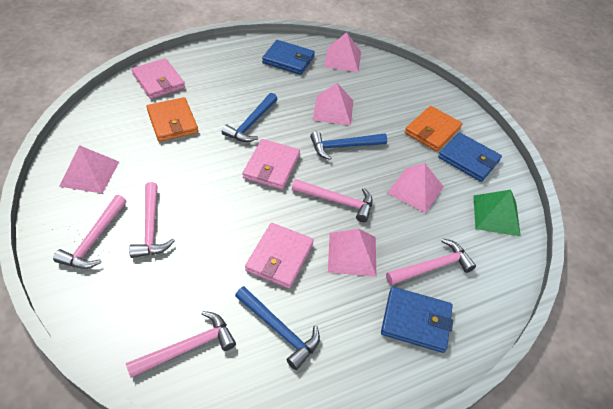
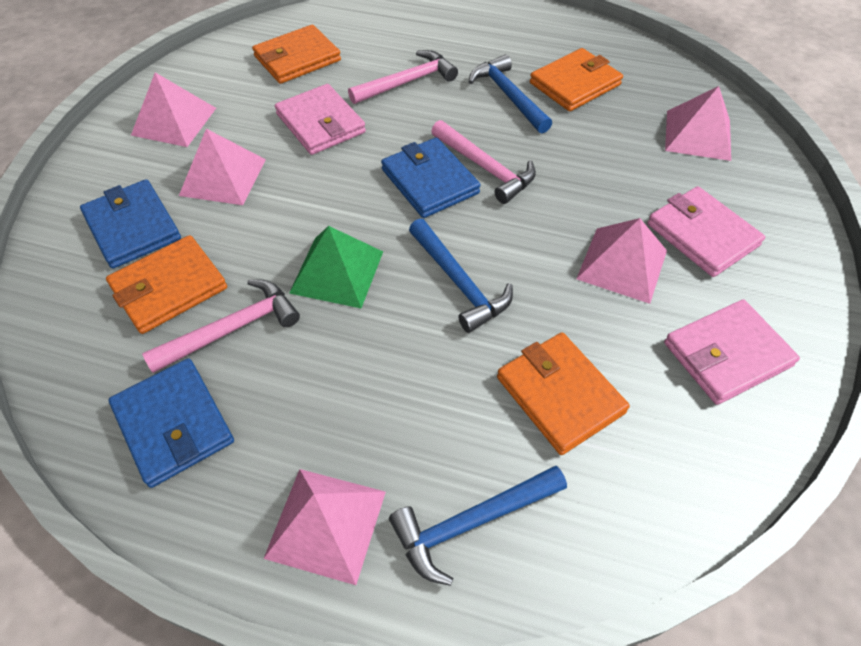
orange wallet: [147,97,198,142] [405,106,462,152] = 2 -> [106,235,227,334] [252,25,341,84] [497,332,630,455] [530,48,623,111] = 4
pink hammer: [53,195,126,269] [126,311,236,378] [129,182,175,258] [292,179,373,222] [386,238,476,285] = 5 -> [142,279,300,373] [348,50,458,104] [431,120,536,204] = 3

